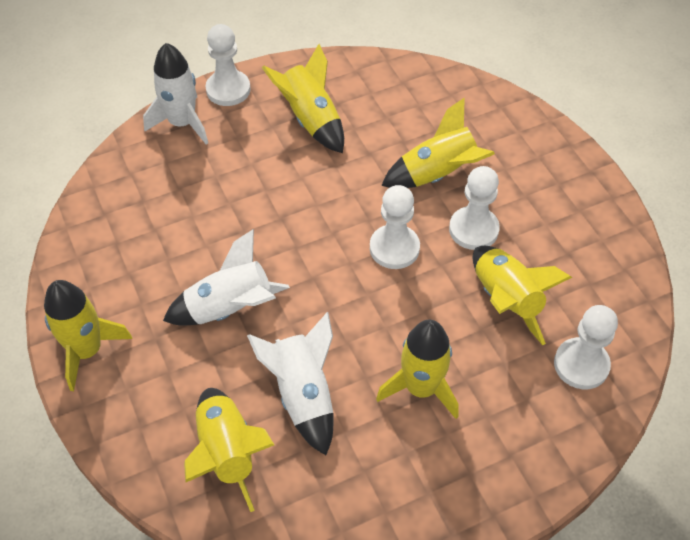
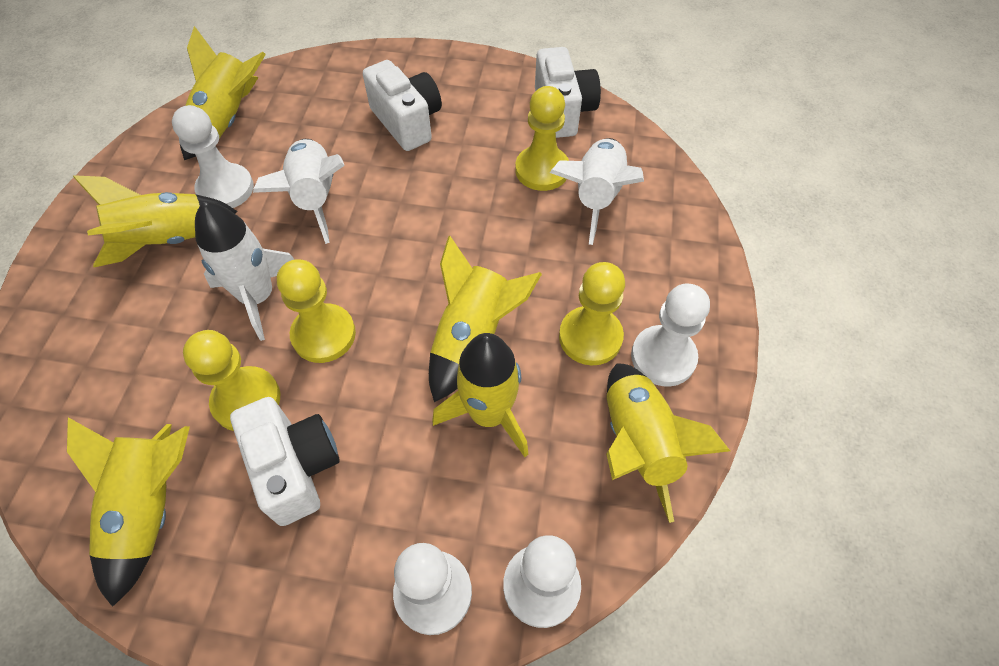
white camera: none = 0 -> [230,397,340,526] [363,60,442,151] [535,47,601,138] = 3
yellow pawn: none = 0 -> [183,330,280,431] [277,260,356,363] [515,86,569,191] [559,262,625,365] = 4

